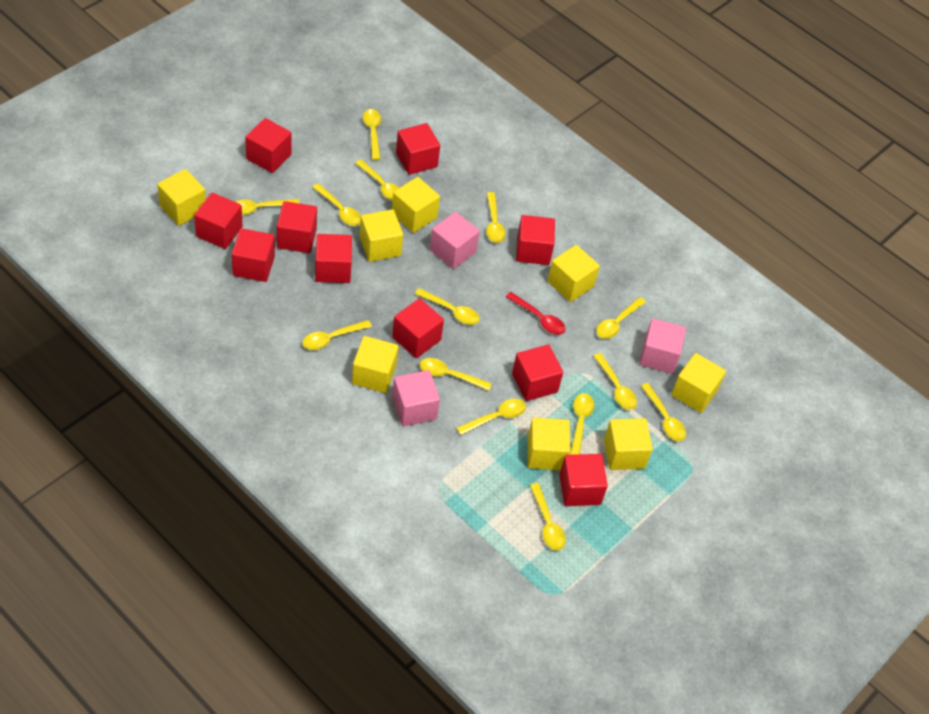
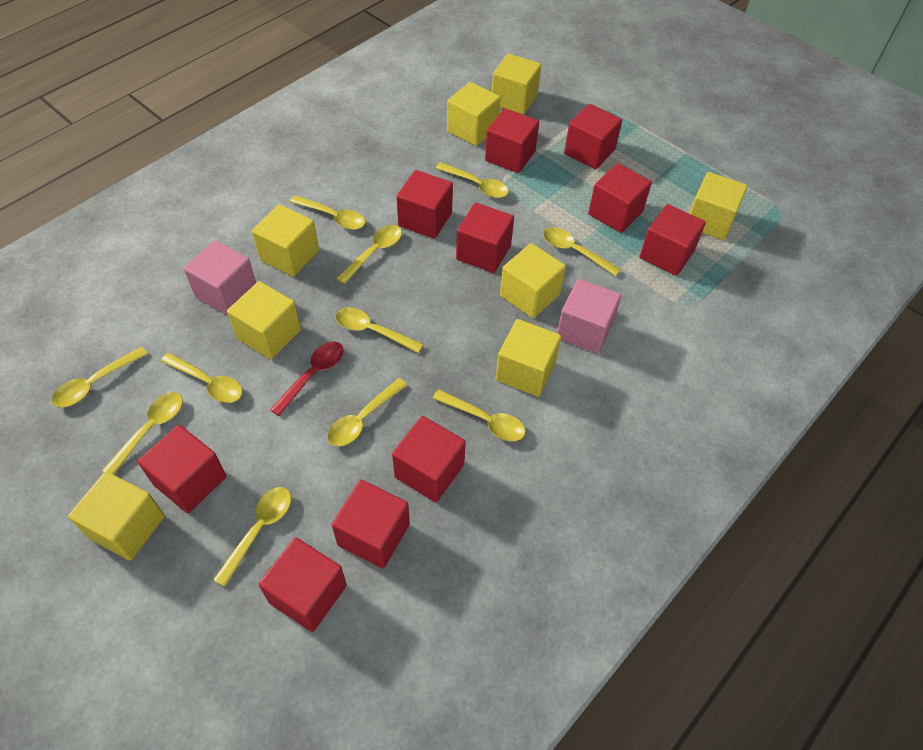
pink cube: [392,370,440,426] [430,212,480,269] [639,318,686,374] = 3 -> [184,240,256,316] [557,279,621,354] = 2
yellow spoon: [236,199,300,215] [302,320,372,350] [312,183,361,226] [355,159,399,201] [363,109,381,160] [415,288,480,325] [420,358,492,391] [457,399,526,435] [486,192,506,243] [530,483,566,550] [570,393,594,455] [594,353,637,410] [596,297,646,339] [641,383,686,441] = 14 -> [51,347,148,408] [102,392,183,475] [161,353,243,403] [213,487,291,587] [290,195,365,230] [327,378,407,447] [335,307,424,353] [336,225,402,284] [432,389,526,441] [436,162,509,198] [543,227,621,276] = 11

